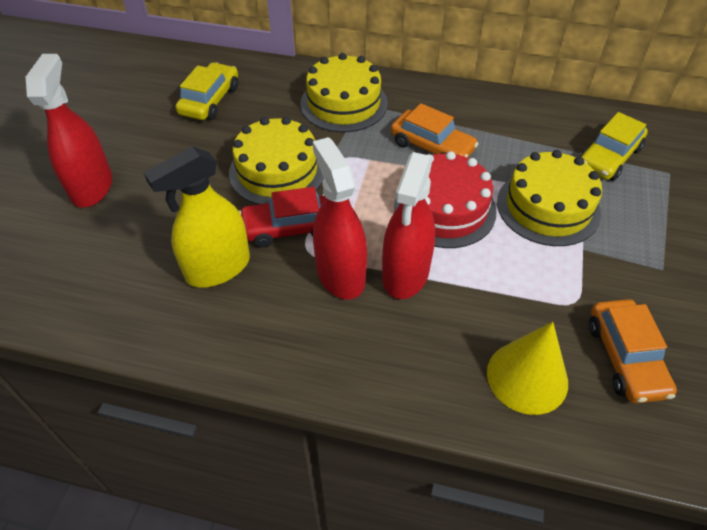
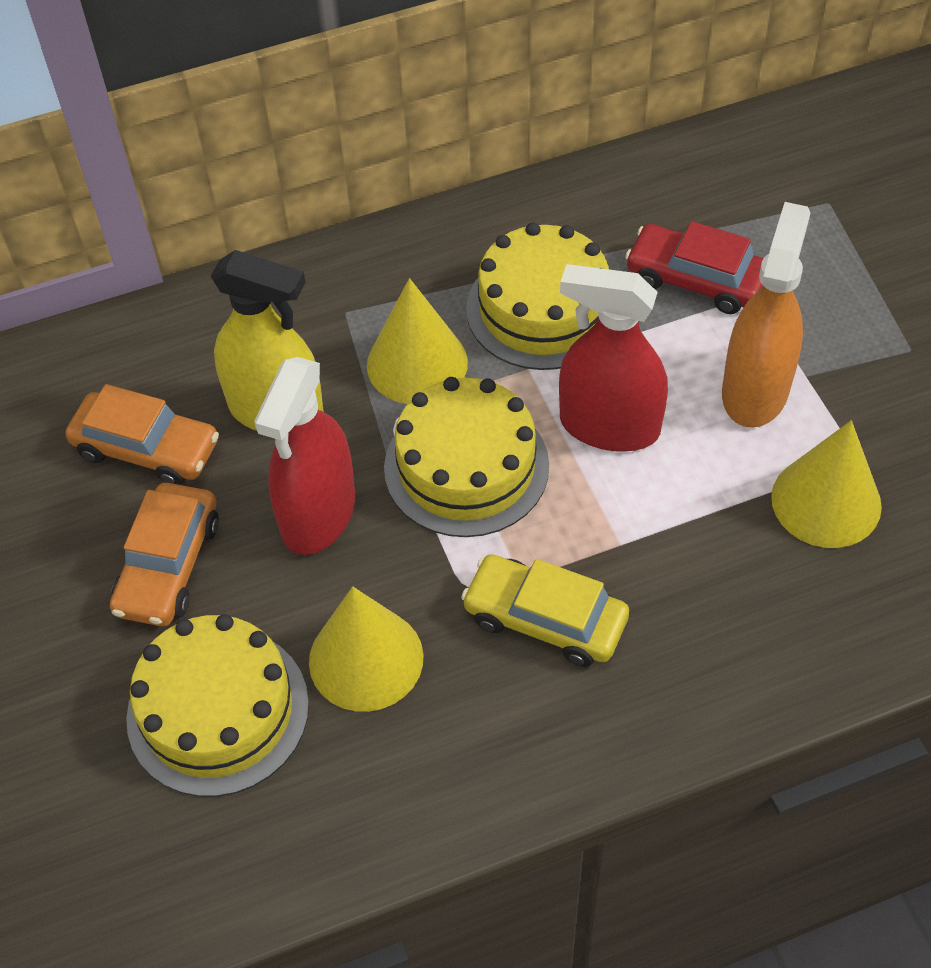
orange spray bottle: none = 0 -> [722,202,810,428] = 1
red cake: [394,151,497,248] = 1 -> none = 0
red spray bottle: [26,54,112,208] [313,137,367,300] [382,152,435,299] = 3 -> [254,357,355,555] [559,264,668,452] = 2
yellow car: [175,62,238,120] [579,112,648,181] = 2 -> [461,554,629,667] = 1
yellow cone: [487,322,568,415] = 1 -> [309,587,424,712] [367,278,468,404] [771,420,882,548] = 3

